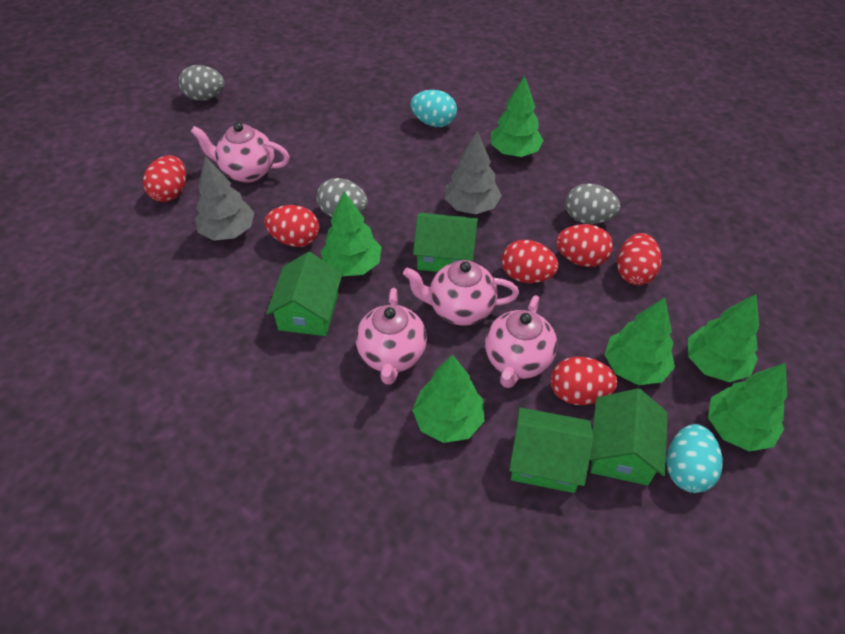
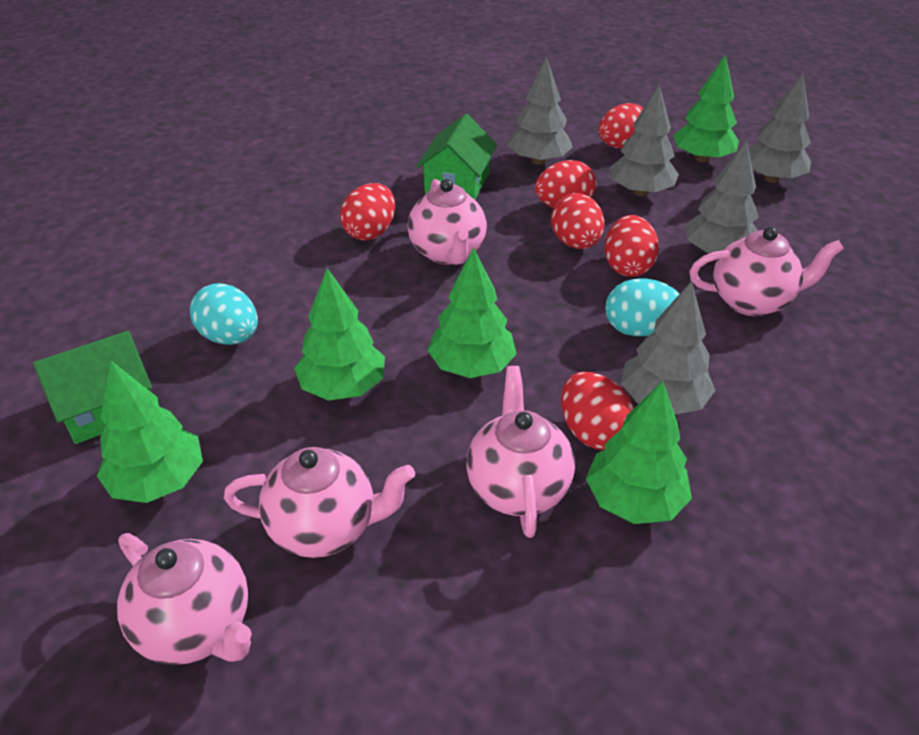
green house: [266,252,342,336] [413,213,478,272] [509,408,594,493] [590,388,668,486] = 4 -> [33,331,152,444] [416,114,497,200] = 2
green tree: [320,191,382,276] [412,354,485,443] [491,76,544,157] [605,297,675,385] [688,294,759,382] [708,363,787,451] = 6 -> [97,361,203,503] [294,268,385,401] [427,248,517,378] [586,381,692,524] [673,54,739,162] = 5
grey egg: [179,65,225,101] [317,178,368,217] [566,183,620,224] = 3 -> none = 0
grey tree: [195,156,255,241] [445,131,502,214] = 2 -> [508,56,573,165] [610,85,679,196] [621,281,716,415] [684,140,759,253] [749,73,811,183] = 5
pink teapot: [190,122,290,183] [356,288,427,385] [403,260,519,326] [485,295,557,388] = 4 -> [117,533,252,665] [224,447,415,558] [408,179,487,265] [466,366,575,538] [689,227,844,316] = 5

